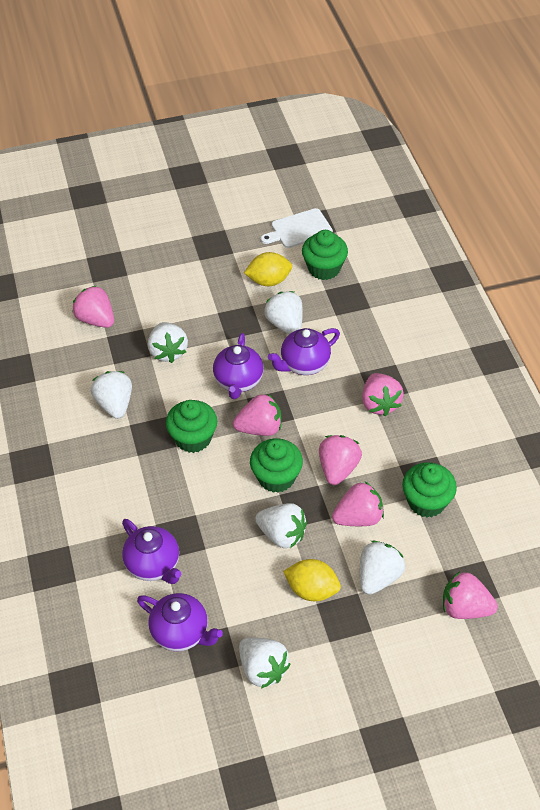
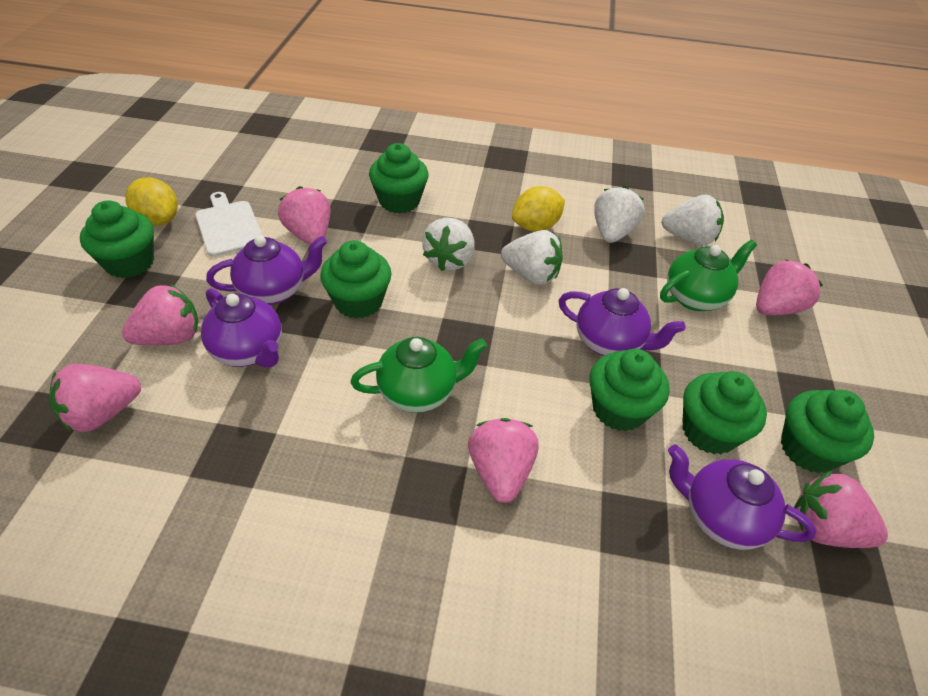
green cupcake: [166,400,217,453] [250,439,303,493] [302,230,348,280] [402,462,457,518] = 4 -> [80,200,154,278] [320,240,391,319] [369,143,428,213] [590,349,670,431] [682,371,767,454] [781,390,874,473] = 6
green teapot: none = 0 -> [350,337,487,413] [660,239,757,311] = 2
white strawberry: [91,371,132,419] [148,322,188,363] [239,638,290,689] [255,503,307,548] [264,291,303,334] [360,541,405,595] = 6 -> [422,218,475,271] [501,230,563,285] [594,186,645,243] [661,195,724,246] = 4

